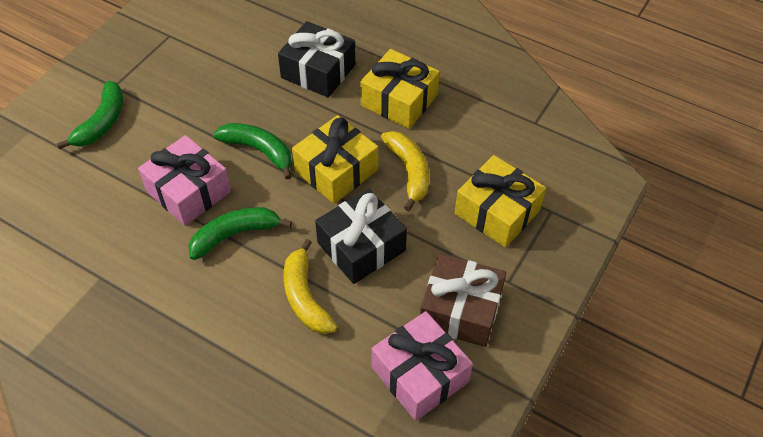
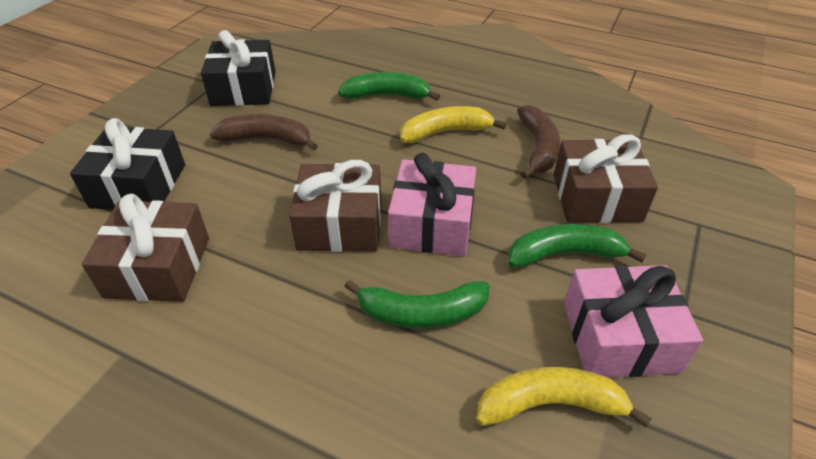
brown banana: none = 0 -> [210,114,318,151] [517,105,560,179] = 2
brown gift: [420,254,506,347] = 1 -> [82,194,209,302] [289,160,381,252] [554,134,658,223] = 3
yellow gift: [292,115,378,204] [360,49,440,129] [455,155,546,247] = 3 -> none = 0

